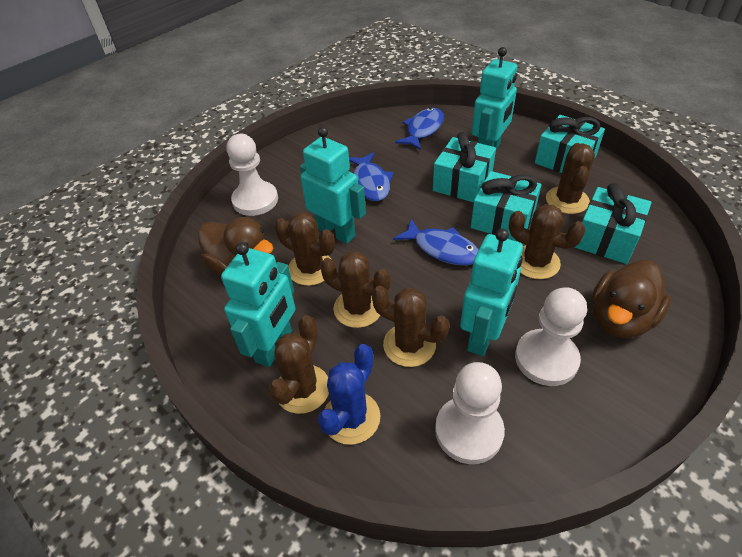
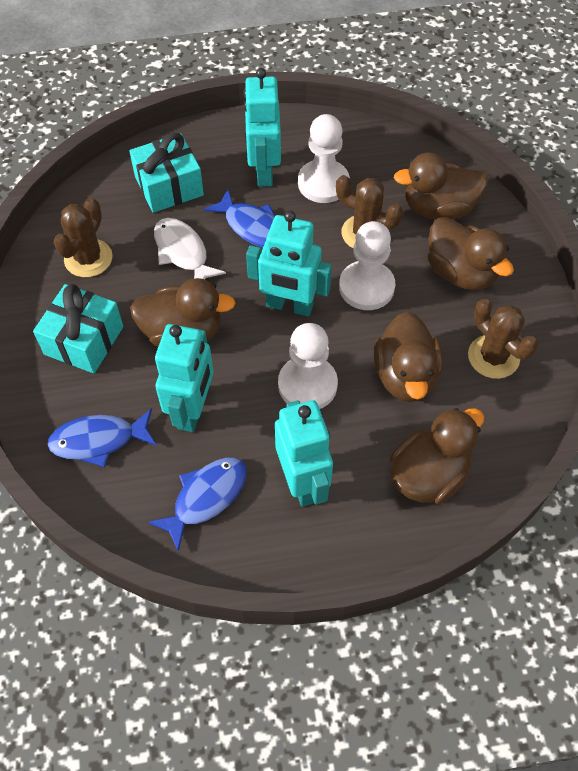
blue cactus: [318,344,380,445] = 1 -> none = 0
brown cactus: [268,315,329,414] [275,212,335,286] [320,251,390,328] [372,286,450,367] [509,204,586,279] [546,143,595,214] = 6 -> [54,198,113,277] [336,175,403,248] [468,299,538,379] = 3
brown duck: [198,217,273,275] [592,260,671,338] = 2 -> [130,278,236,347] [374,312,443,402] [390,408,484,504] [394,153,488,220] [428,217,514,290] = 5
turquoise gift: [433,132,496,202] [471,171,542,242] [535,115,605,173] [575,183,651,264] = 4 -> [33,284,123,373] [129,133,204,213] = 2
white fish: none = 0 -> [154,218,226,280] = 1

